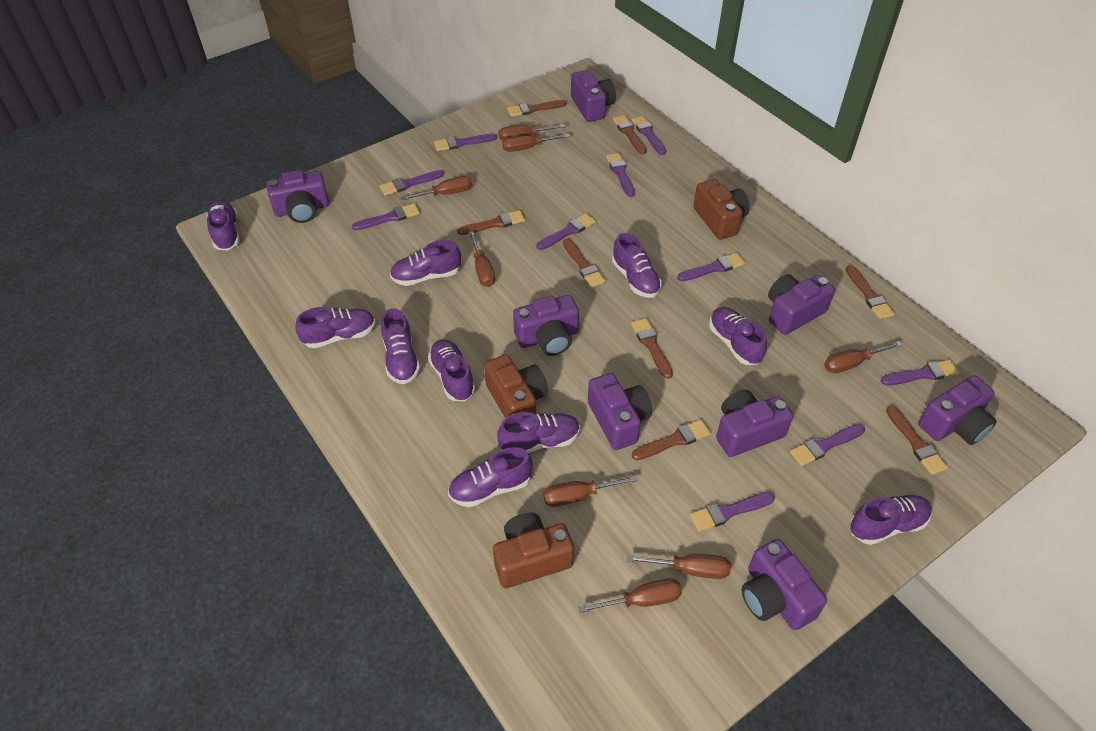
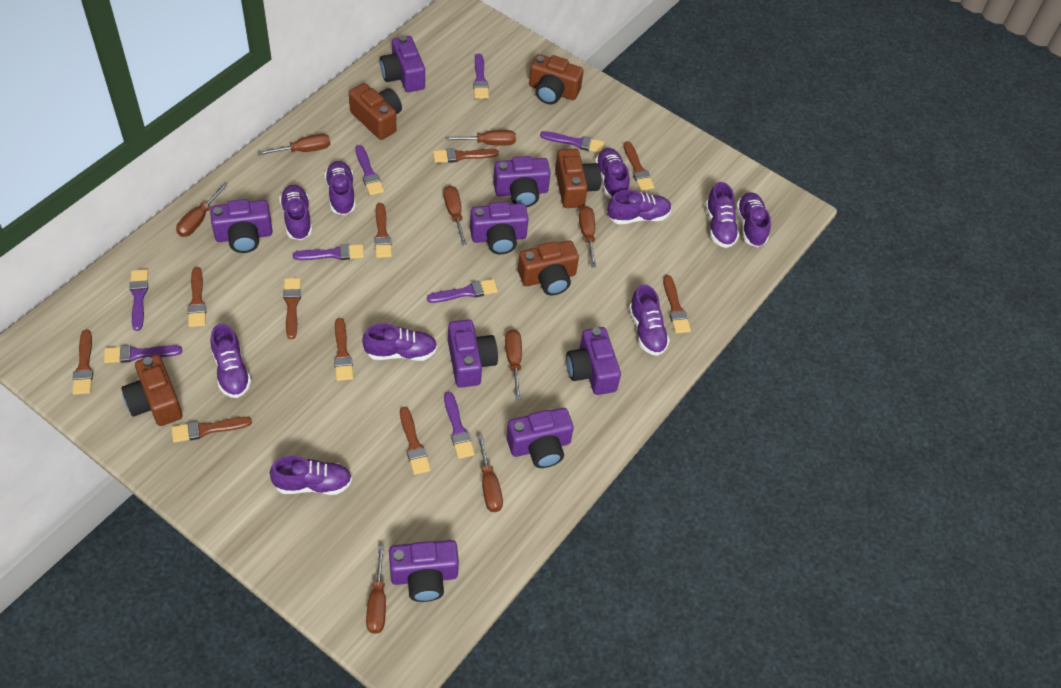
brown brush: [457,210,525,235] [507,100,567,117] [563,239,605,287] [613,115,647,154] [631,318,673,379] [632,420,711,460] [846,265,895,319] [886,405,948,475] = 8 -> [72,330,93,395] [171,417,252,443] [188,267,206,327] [283,278,301,339] [334,318,353,381] [374,203,392,258] [400,407,431,475] [433,148,499,163] [624,141,654,191] [663,275,691,334] = 10
brown camera: [484,354,548,418] [493,513,574,588] [693,179,750,240] = 3 -> [121,355,182,426] [349,83,402,140] [518,241,579,295] [529,54,584,104] [555,149,601,208] = 5
purple brush: [352,203,420,230] [380,170,444,196] [434,134,497,151] [537,213,596,250] [606,153,635,197] [631,116,666,155] [677,253,745,281] [690,492,775,531] [790,424,865,466] [881,360,959,386] = 10 -> [104,345,182,363] [130,269,148,331] [293,244,364,260] [355,145,384,196] [427,279,498,303] [444,392,475,459] [473,54,489,99] [540,131,604,153] = 8

